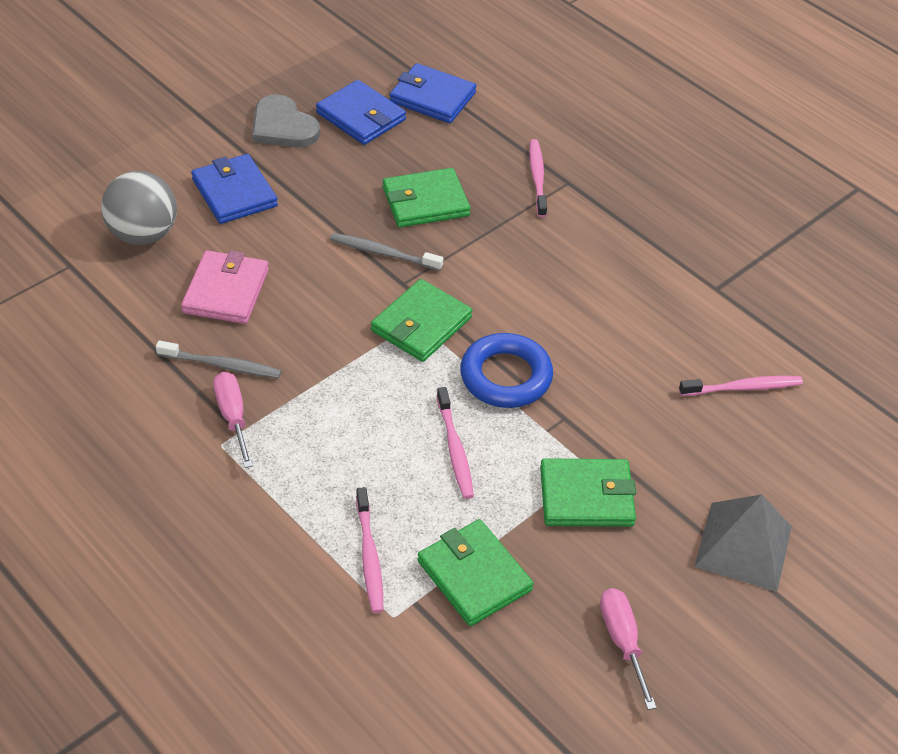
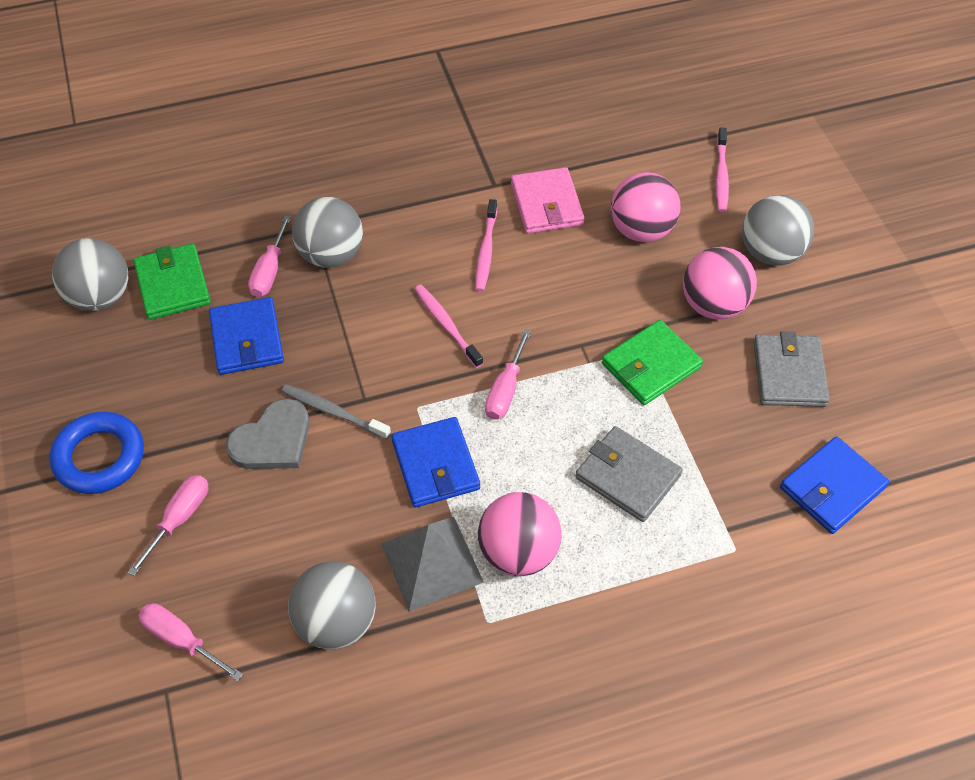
green wallet: [371,279,472,362] [383,168,470,228] [417,519,534,626] [540,458,636,527] = 4 -> [134,244,211,320] [602,320,703,405] = 2
grey ball: [101,171,177,245] = 1 -> [52,238,128,311] [288,561,376,649] [292,197,363,268] [742,195,814,266] = 4
grey toothbrush: [156,340,282,378] [330,233,443,271] = 2 -> [282,384,391,439] = 1
grey wallet: none = 0 -> [575,426,683,522] [753,332,830,407] = 2
pink ball: none = 0 -> [478,492,561,576] [611,172,680,242] [683,247,757,319] = 3
pink screwdriver: [213,372,253,468] [600,588,657,710] = 2 -> [128,475,208,576] [139,603,243,681] [248,216,291,297] [485,329,531,420] = 4
pink toothbrush: [356,487,383,613] [437,387,474,499] [529,139,547,217] [679,376,803,396] = 4 -> [415,285,483,368] [475,199,497,292] [716,127,729,212] = 3

